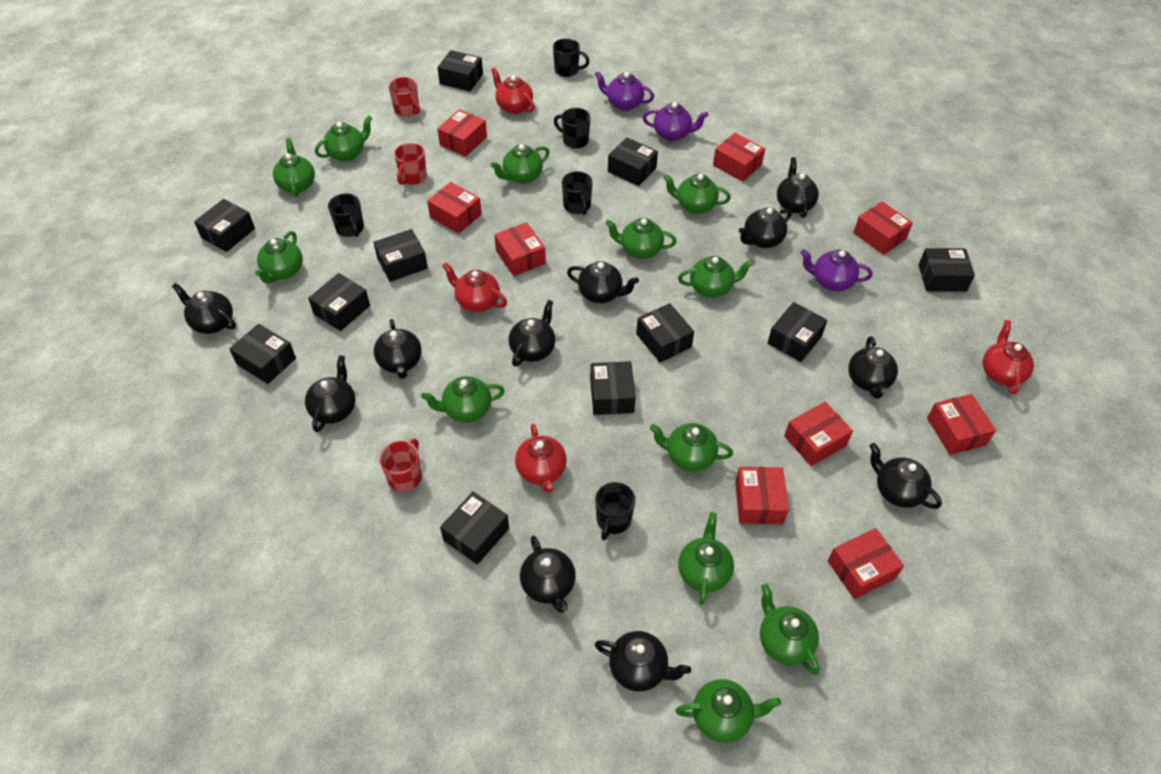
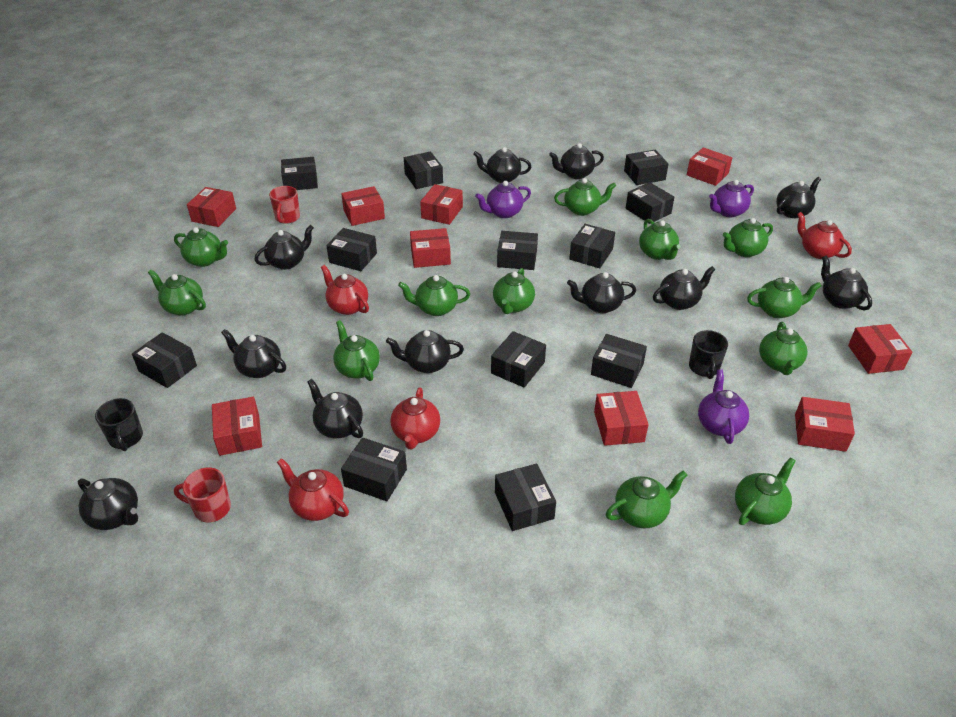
black box: [194,199,255,252] [230,324,296,384] [308,273,370,331] [373,229,428,282] [437,50,483,92] [440,492,509,565] [590,361,636,415] [608,137,658,186] [636,303,694,362] [768,302,827,362] [918,248,975,292] = 11 -> [132,332,197,388] [281,157,318,190] [326,228,377,271] [341,438,407,501] [404,151,443,189] [491,331,546,388] [495,464,556,531] [497,231,538,270] [569,224,615,268] [591,334,647,388] [624,150,668,185] [626,182,674,224] = 12
black mug: [328,193,364,237] [553,38,590,77] [554,108,590,149] [562,171,593,215] [595,482,635,540] = 5 -> [95,398,143,451] [689,330,728,379] = 2
red mug: [380,439,422,492] [389,77,420,117] [394,143,427,185] = 3 -> [174,468,231,522] [269,186,300,224] = 2

